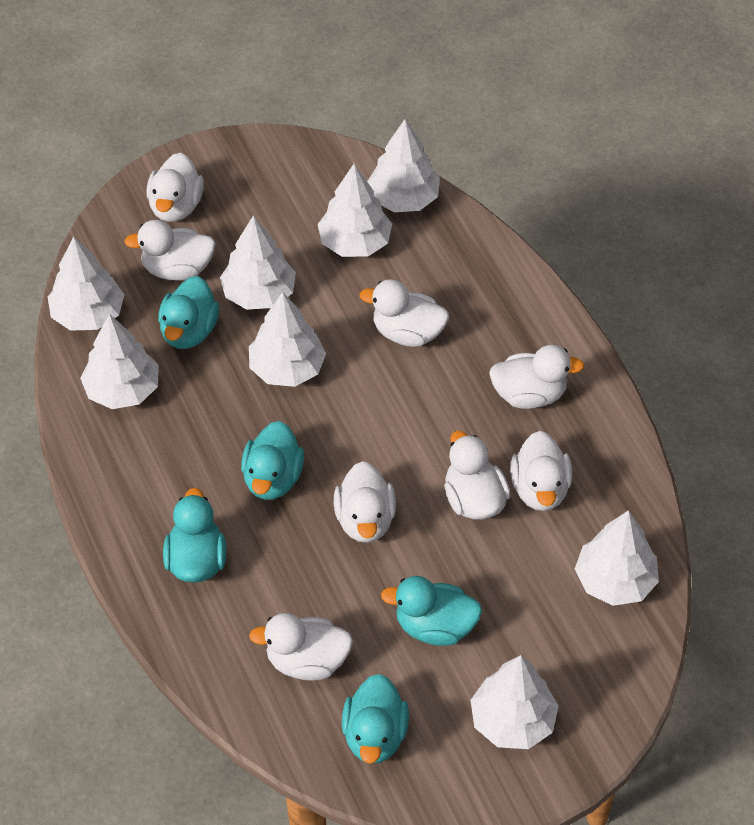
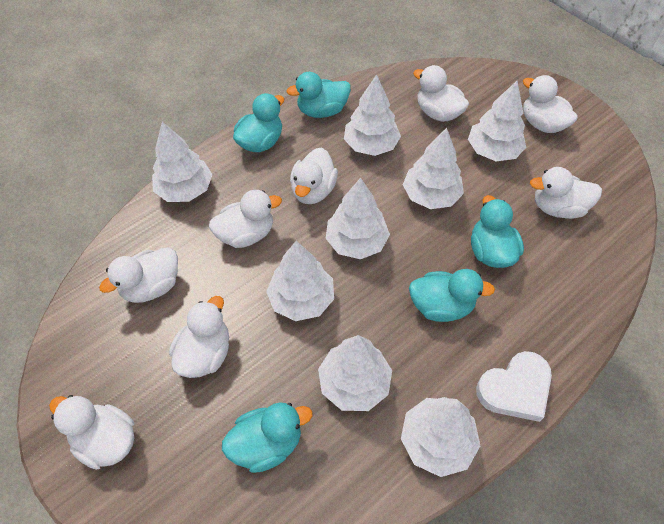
white heart: none = 0 -> [476,351,552,422] = 1

